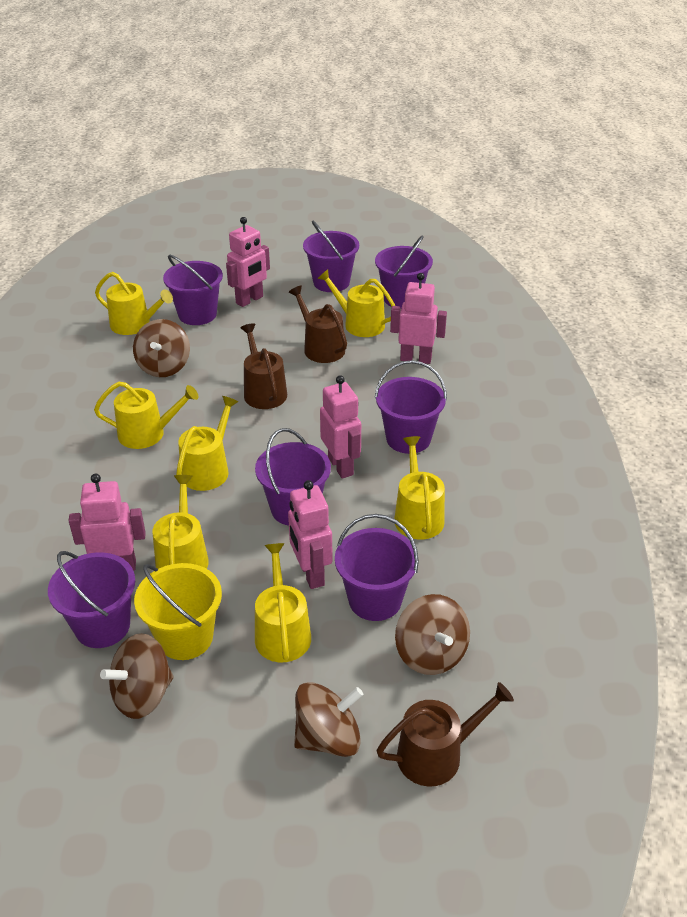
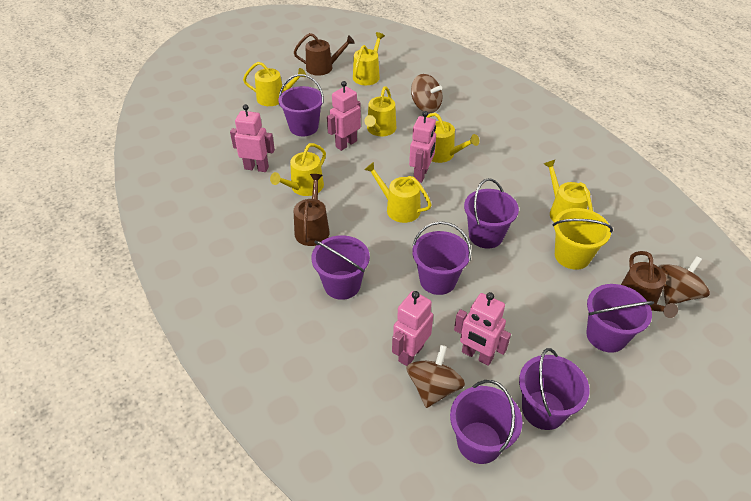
brown spinning top: [100,633,174,719] [133,319,190,377] [294,682,363,757] [395,594,470,675] = 4 -> [406,345,465,408] [411,74,443,113] [659,256,710,305] = 3

